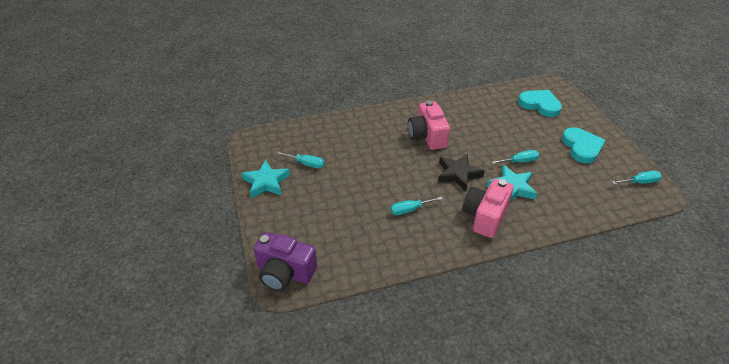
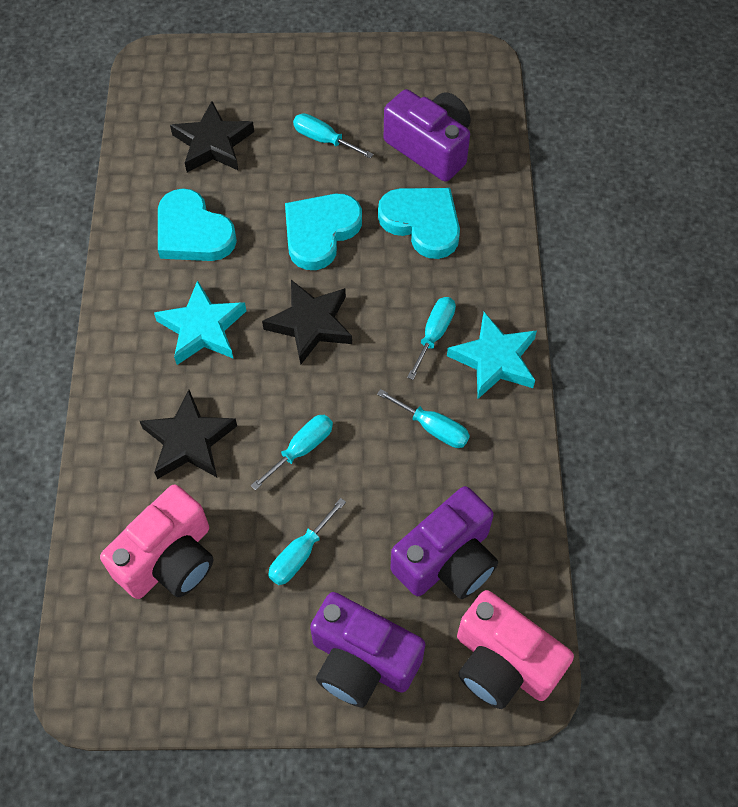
black star: [438,154,485,191] = 1 -> [140,390,237,479] [170,101,254,172] [262,280,352,365] = 3
purple camera: [254,232,317,291] = 1 -> [310,592,426,707] [384,89,471,182] [390,486,498,599] = 3
turquoise heart: [518,90,562,117] [562,127,606,164] = 2 -> [158,188,237,261] [285,194,362,270] [378,188,460,259] = 3
turquoise screwdriver: [277,152,324,168] [391,197,443,215] [492,150,539,164] [612,171,662,184] = 4 -> [251,415,333,490] [268,498,346,585] [293,113,374,159] [377,389,470,448] [407,297,456,380] = 5

